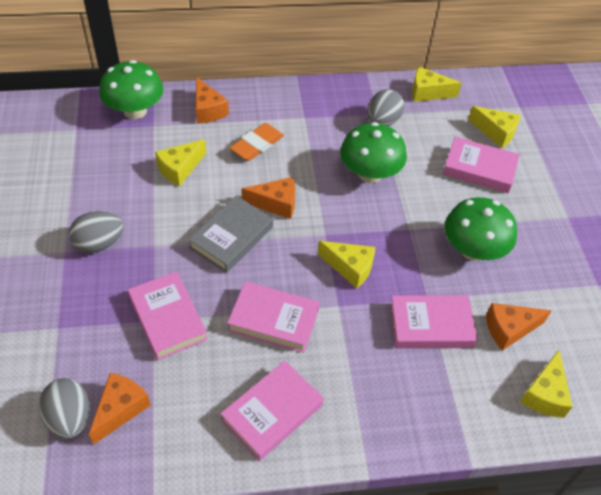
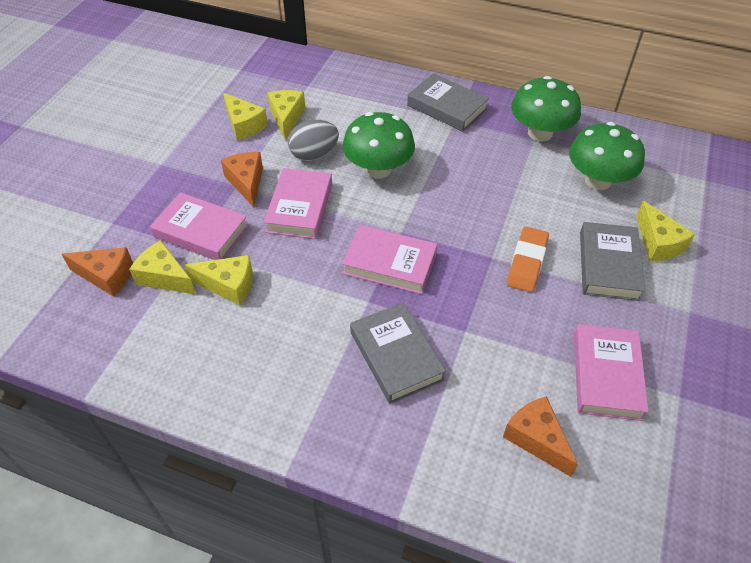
grey book: [188,195,273,273] = 1 -> [350,303,446,404] [407,73,489,132] [580,222,645,301] = 3
grey egg: [39,378,90,439] [69,211,124,253] [367,89,404,126] = 3 -> [288,120,339,161] = 1
orange cheese: [89,373,151,444] [196,77,229,123] [241,177,295,219] [486,303,552,351] = 4 -> [62,247,133,297] [221,152,263,207] [503,396,578,477] = 3
pink book: [128,271,208,360] [220,361,324,461] [227,281,320,353] [389,295,478,349] [443,137,520,193] = 5 -> [150,192,249,260] [264,168,332,239] [342,225,437,294] [574,324,649,421] = 4

